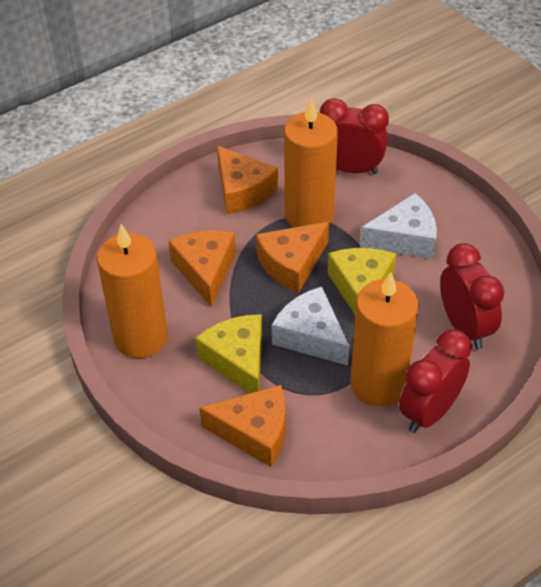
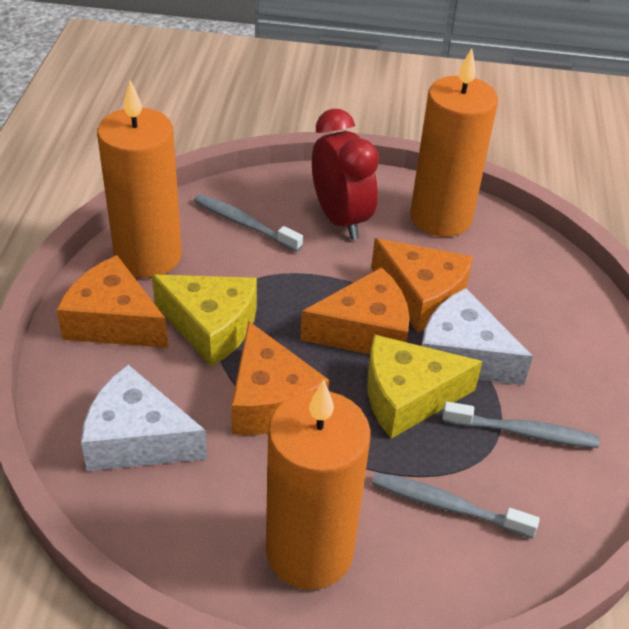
grey toothbrush: none = 0 -> [194,194,303,252] [372,472,540,538] [442,402,600,448] = 3
red clock: [320,98,389,174] [399,329,472,433] [440,243,504,349] = 3 -> [312,109,379,240] = 1

